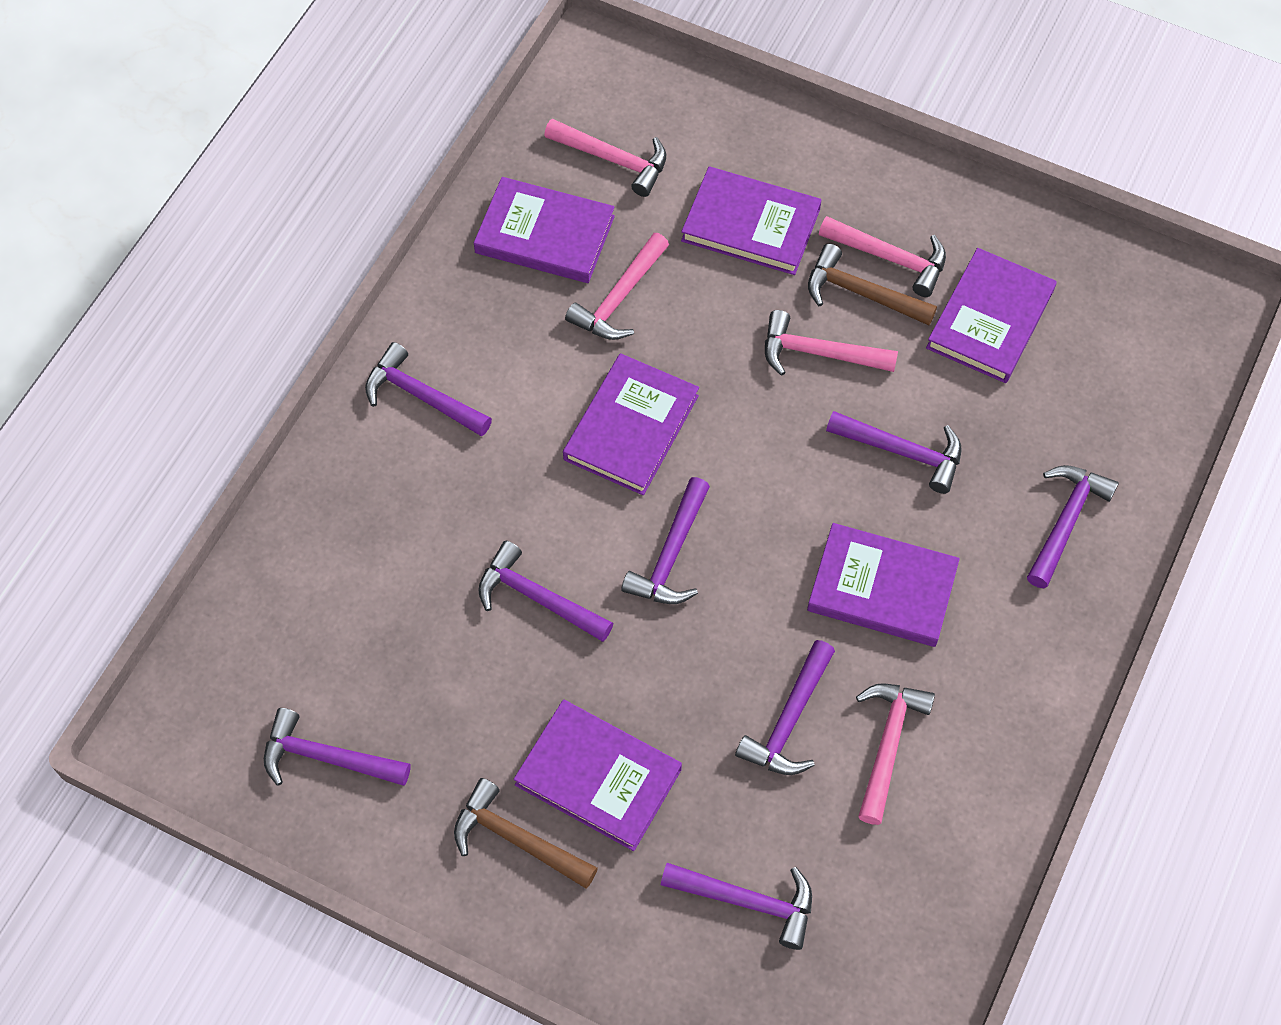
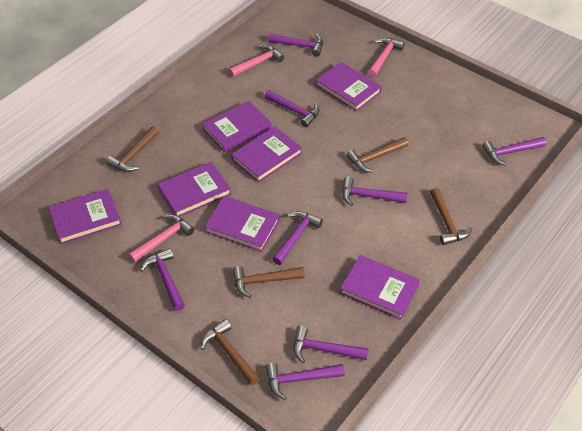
brown hammer: [454,778,598,888] [808,244,937,325] = 2 -> [106,126,159,172] [201,319,260,385] [232,266,305,298] [347,137,409,172] [430,188,472,245] = 5
pink hammer: [544,119,666,197] [565,233,669,340] [765,310,898,376] [819,216,946,297] [856,683,935,825] = 5 -> [128,215,194,263] [229,45,284,77] [368,38,405,77] = 3
purple book: [474,177,615,283] [514,700,682,851] [563,353,699,495] [681,167,822,275] [807,523,960,647] [926,248,1057,383] = 6 -> [49,189,122,244] [158,162,231,217] [202,101,272,153] [204,196,280,252] [231,127,302,183] [316,62,382,111] [340,255,420,320] = 7

